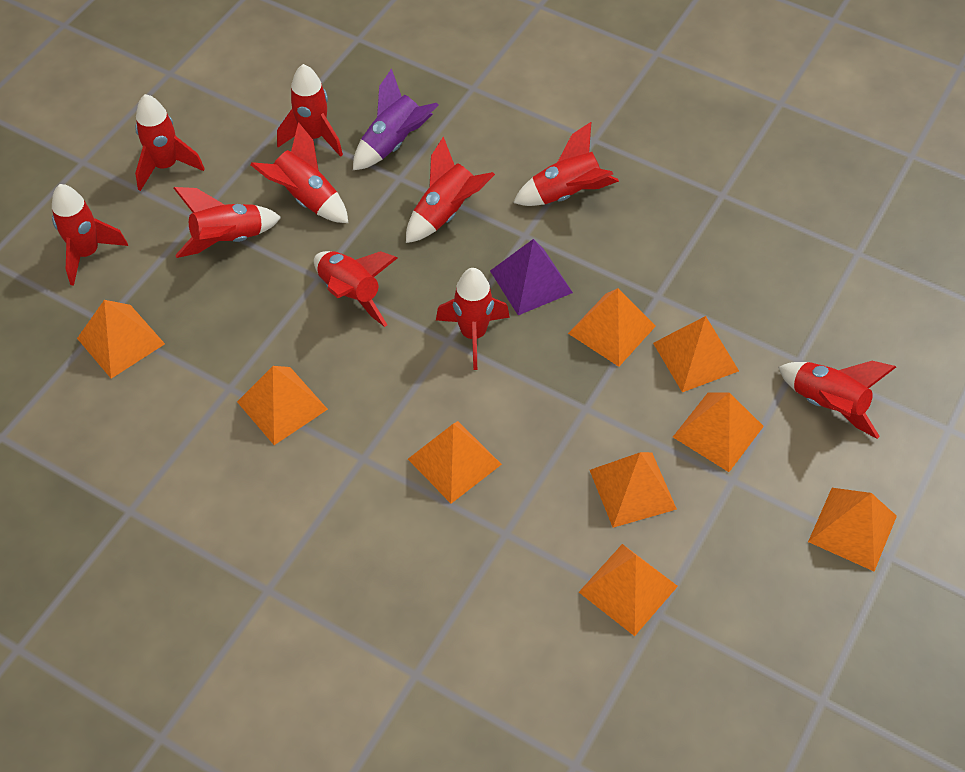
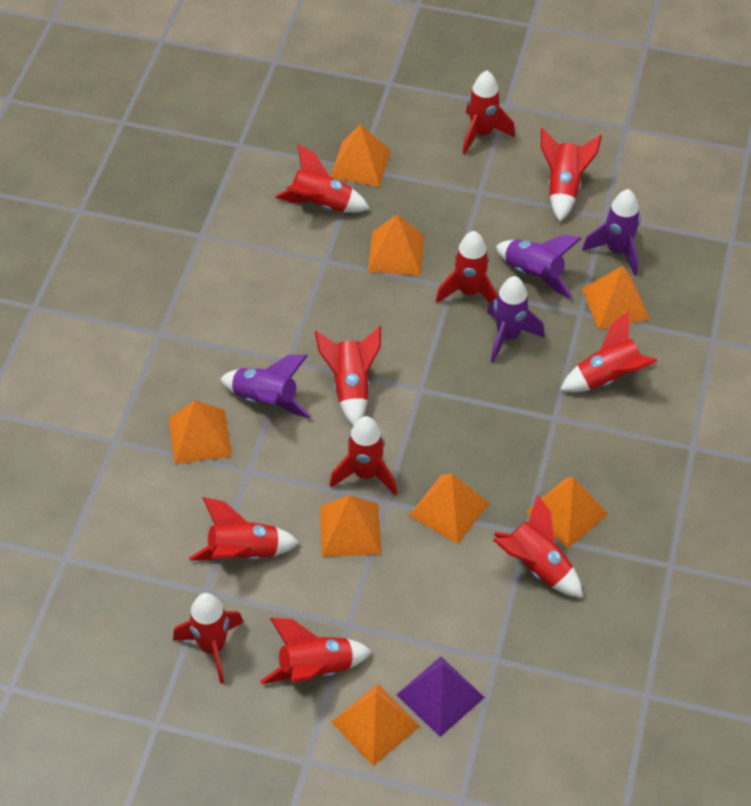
orange pyramid: [77,300,165,379] [237,366,328,445] [408,421,502,504] [568,288,656,367] [579,544,678,636] [590,452,677,528] [653,316,739,392] [673,392,764,472] [808,488,897,571] = 9 -> [169,400,232,464] [320,495,382,557] [330,124,391,187] [331,684,420,766] [368,214,424,275] [409,474,489,544] [526,477,608,548] [582,266,650,330] = 8
purple rocket: [353,68,438,170] = 1 -> [220,355,312,419] [487,276,545,363] [496,235,582,299] [582,189,641,276] = 4
red rocket: [52,184,128,286] [135,94,205,191] [174,187,281,258] [250,122,348,223] [277,64,343,157] [314,251,397,327] [406,136,495,243] [436,268,510,370] [513,122,619,206] [778,361,896,439] = 10 -> [173,593,244,684] [189,497,300,561] [260,618,372,684] [275,144,370,213] [315,326,381,426] [329,416,397,495] [436,231,498,303] [462,71,515,154] [493,494,583,598] [541,128,602,222] [560,312,657,392] = 11

